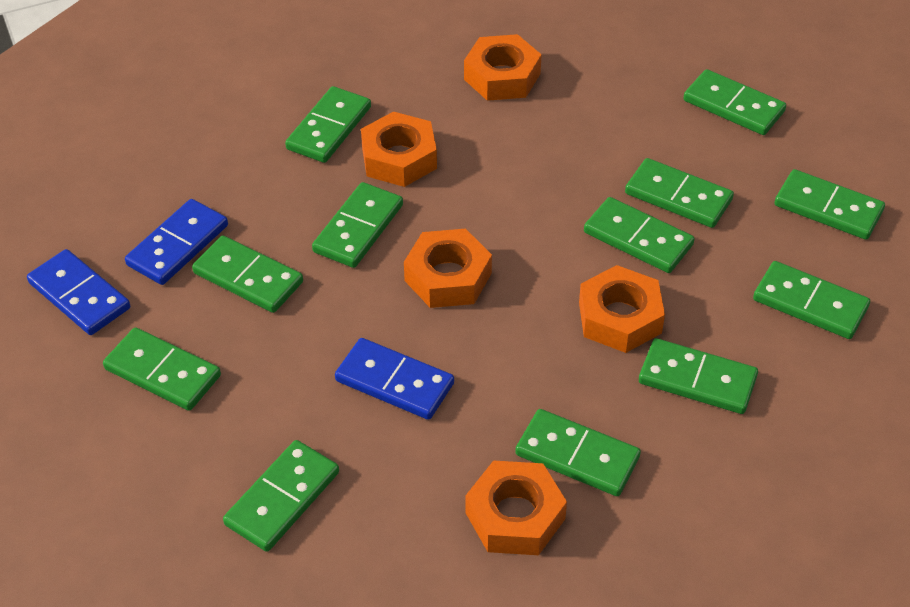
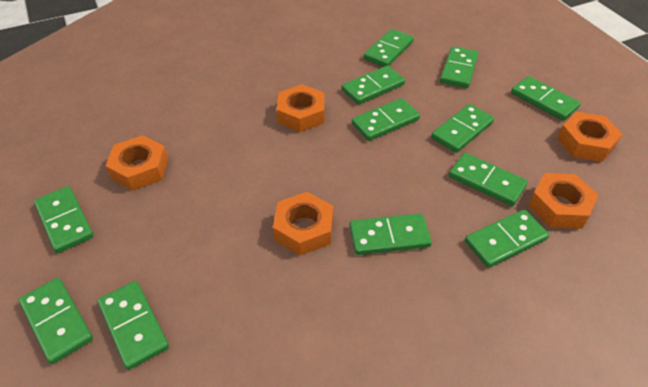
blue domino: [27,249,130,335] [125,199,228,285] [335,338,454,420] = 3 -> none = 0

